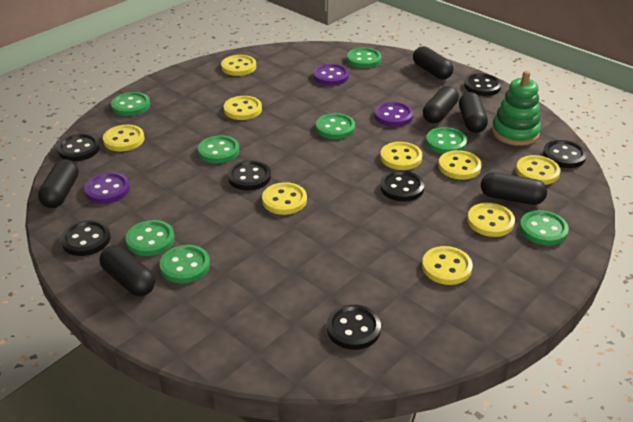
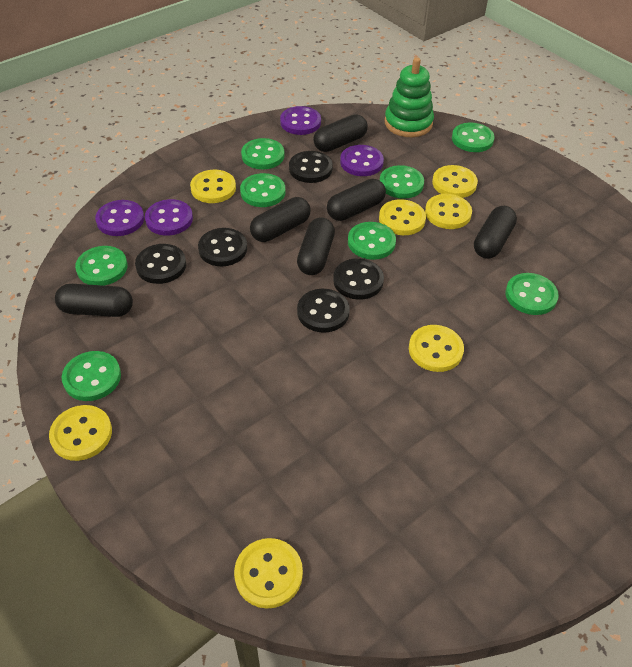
black button: [57,134,100,161] [61,220,111,256] [228,160,271,190] [327,304,381,350] [380,170,424,202] [464,73,502,96] [543,140,587,168] = 7 -> [135,244,186,284] [198,228,247,266] [289,151,333,183] [297,289,350,333] [333,258,384,300] = 5
purple button: [84,172,130,204] [313,64,349,86] [375,102,413,127] = 3 -> [95,200,144,236] [145,199,193,236] [280,106,321,135] [340,145,384,176] = 4
yellow button: [103,125,145,151] [221,55,256,76] [224,96,262,120] [262,182,307,215] [380,142,422,170] [422,246,473,285] [438,150,482,180] [467,203,515,237] [516,155,560,185] = 9 -> [49,405,112,461] [190,170,236,203] [234,538,303,609] [379,199,426,235] [409,325,464,372] [425,194,472,229] [432,165,478,198] = 7

